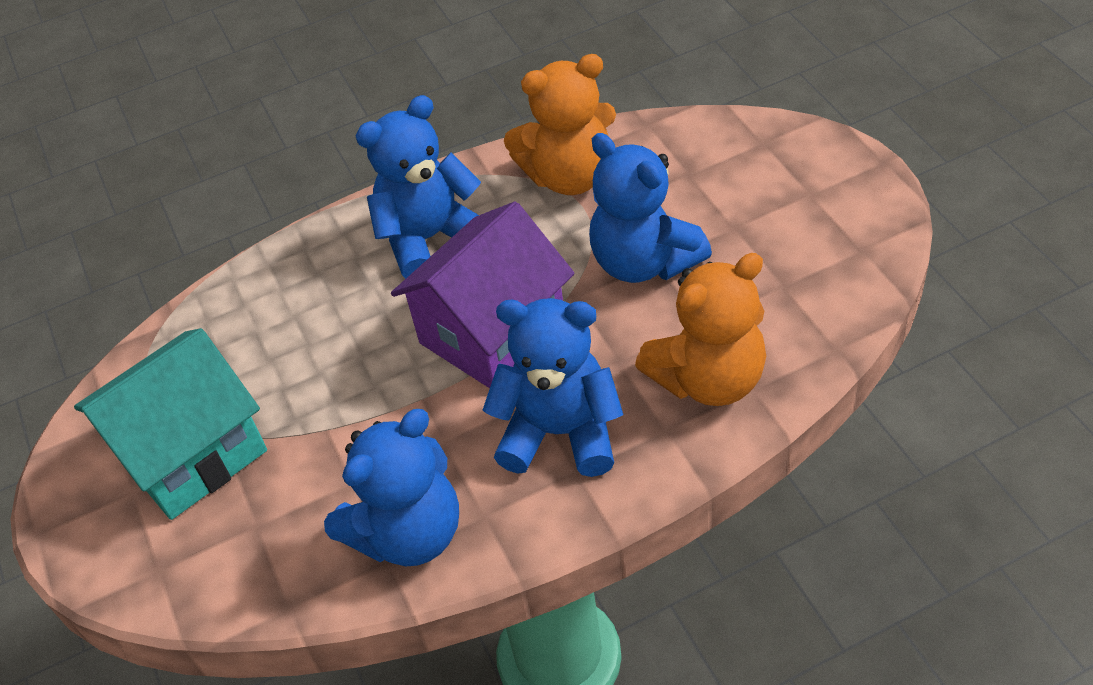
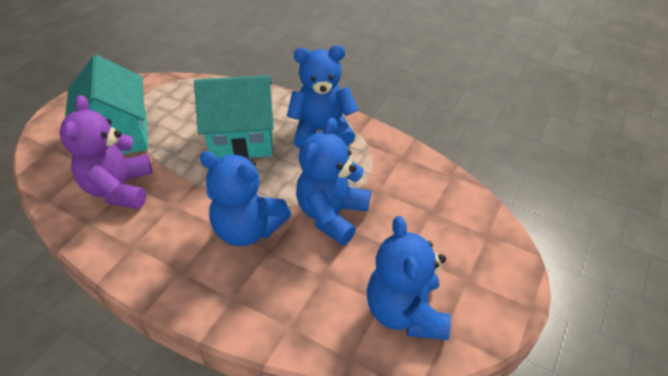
orange teddy bear: [504,54,616,195] [635,253,766,406] = 2 -> none = 0
purple house: [391,201,574,388] = 1 -> none = 0
purple teddy bear: none = 0 -> [59,95,152,209] = 1
turquoise house: [74,328,267,520] = 1 -> [65,55,148,154] [194,75,274,159] = 2

